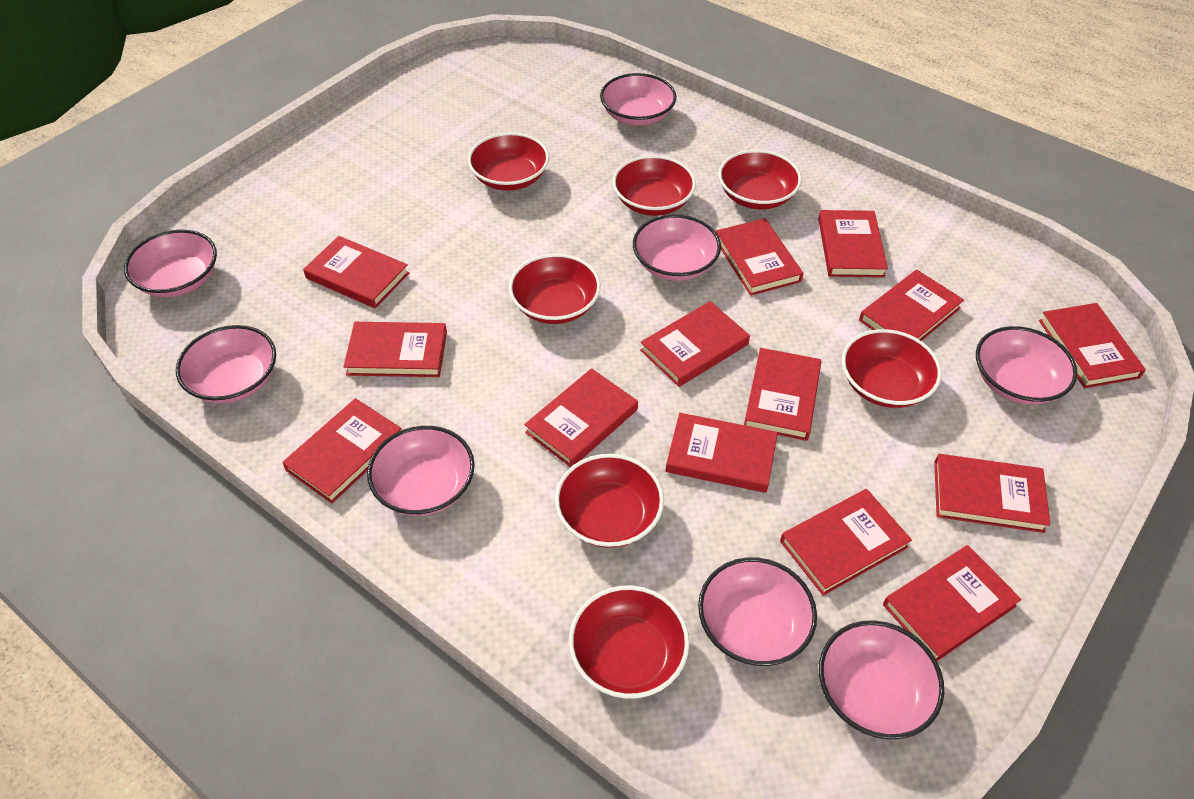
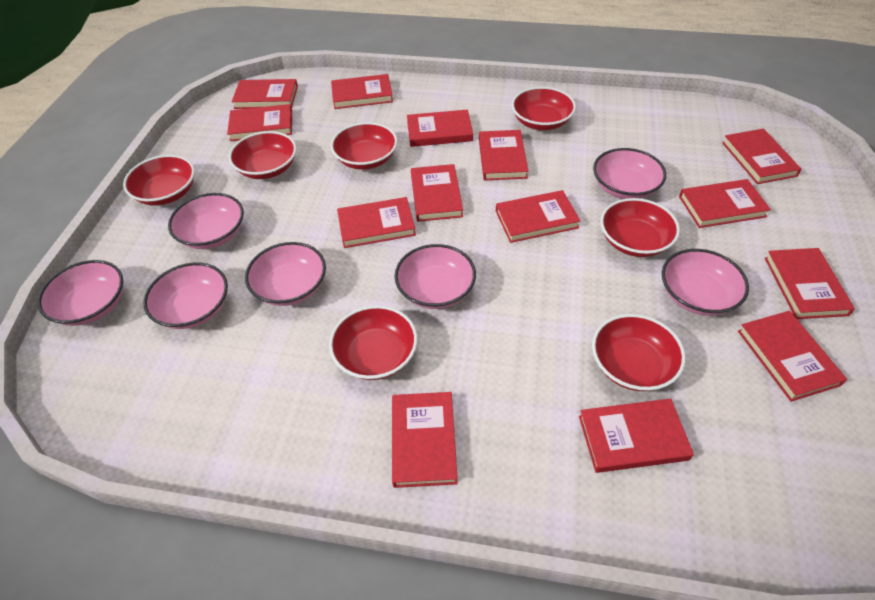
pink bowl: [124,230,217,297] [176,325,276,403] [367,426,475,516] [600,73,677,126] [633,215,721,281] [698,557,817,666] [819,620,944,739] [976,326,1077,405] = 8 -> [37,260,123,326] [143,262,228,329] [168,193,244,249] [245,242,326,306] [394,244,476,309] [593,148,666,199] [662,249,749,316] = 7

